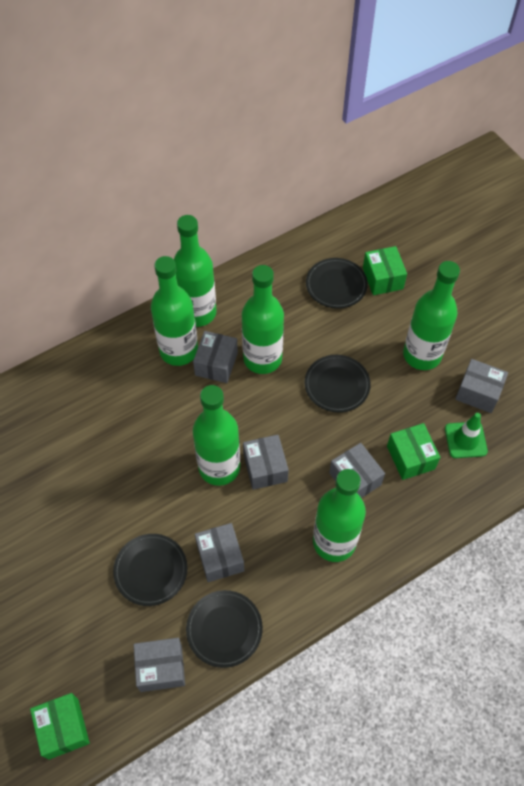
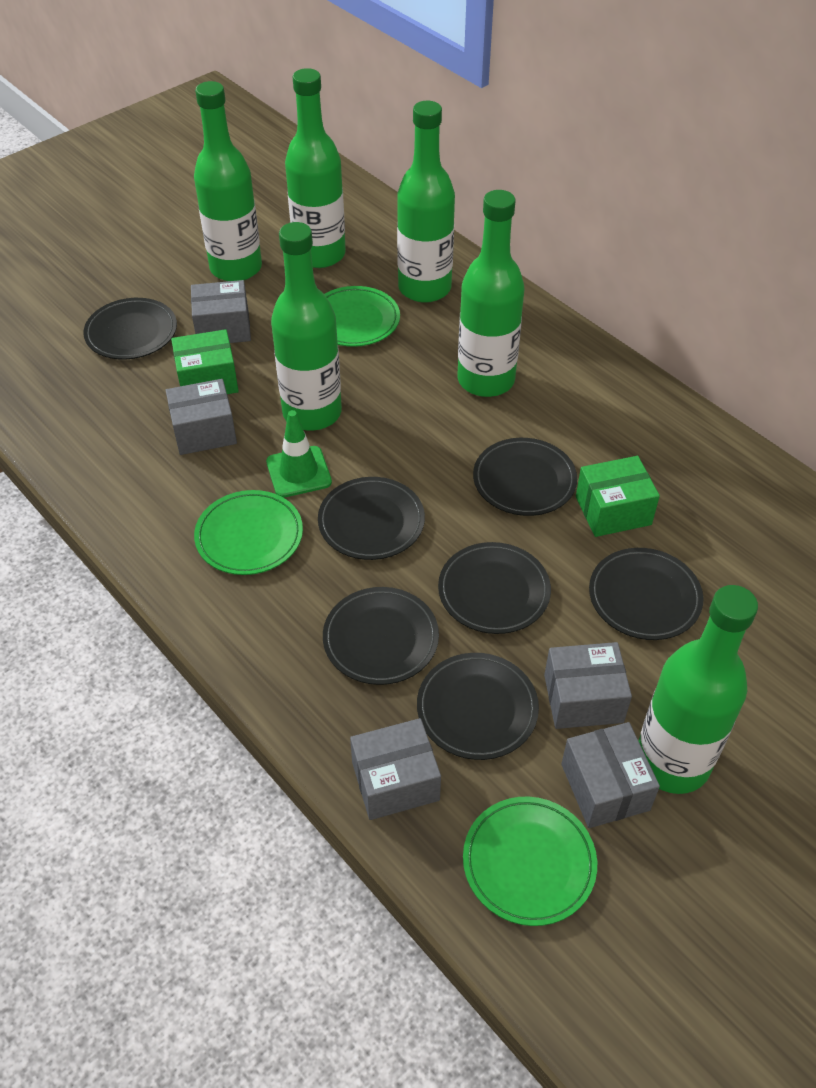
black plate: [113,534,187,606] [186,590,263,668] [304,355,371,413] [306,258,368,309] = 4 -> [83,298,177,360] [318,477,425,560] [323,587,439,685] [417,653,539,760] [438,542,551,634] [473,438,577,516] [589,548,703,640] = 7
green box: [30,693,90,760] [363,246,407,295] [387,423,440,480] = 3 -> [171,329,239,394] [576,456,660,537] = 2
green plate: none = 0 -> [194,490,303,575] [324,286,400,347] [463,797,597,926] = 3
grey box: [134,638,185,692] [193,331,238,383] [195,523,244,582] [243,435,289,490] [329,443,385,498] [455,359,508,413] = 6 -> [165,379,237,455] [191,280,251,343] [350,718,441,820] [544,642,632,729] [561,722,660,828] = 5

